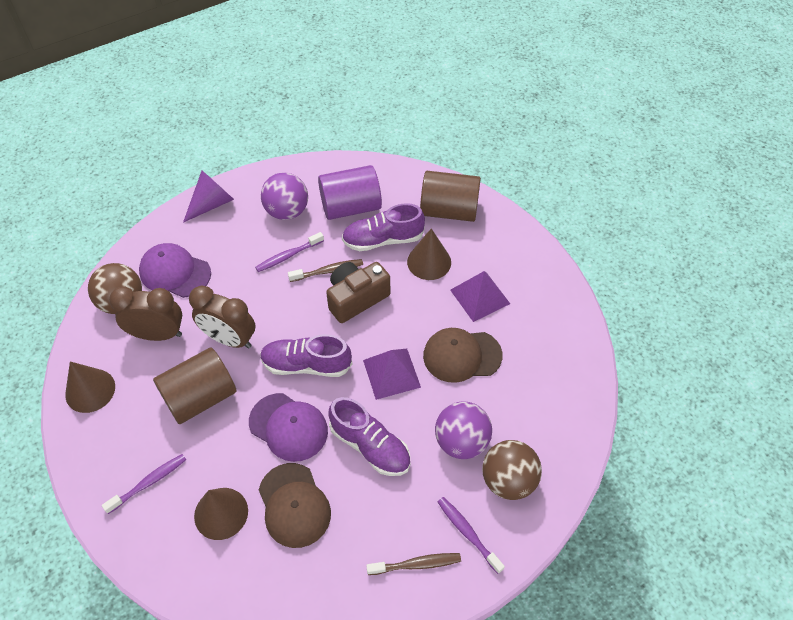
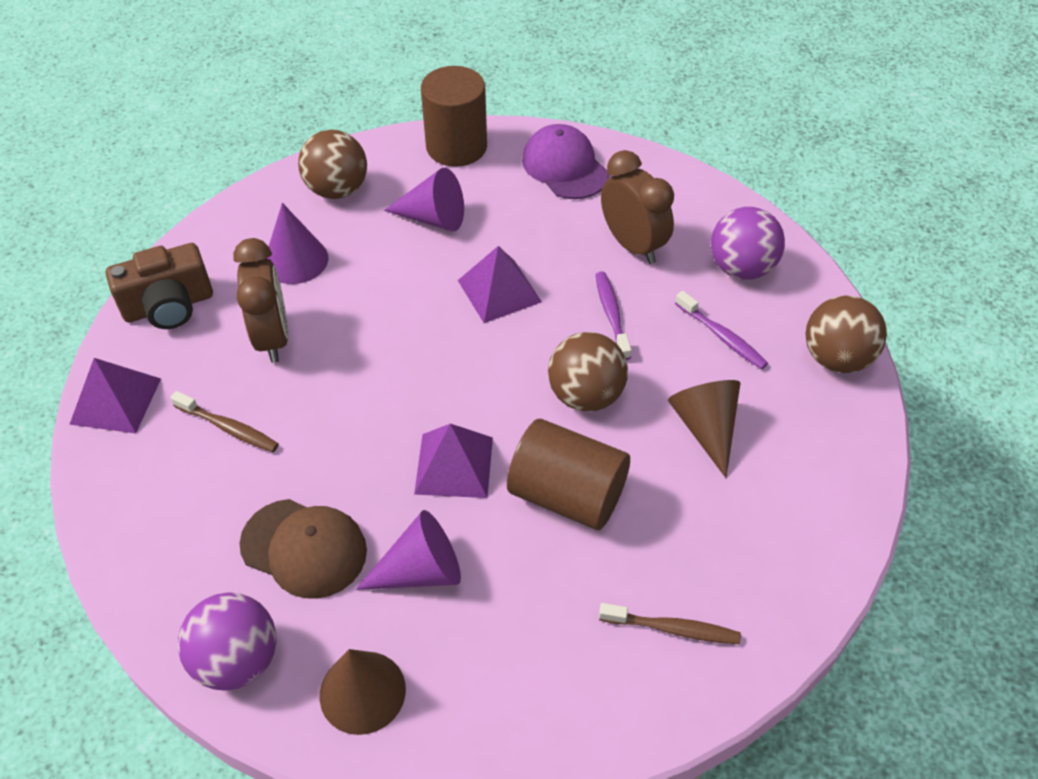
brown ball: [88,263,142,314] [482,440,542,500] = 2 -> [298,130,367,199] [548,332,628,412] [805,295,887,373] = 3
brown cap: [259,463,331,548] [423,328,502,383] = 2 -> [239,499,367,599] = 1
brown cone: [65,361,115,413] [194,488,248,540] [407,229,451,280] = 3 -> [320,649,406,735] [668,380,741,478] = 2
purple cap: [139,243,211,298] [249,393,328,462] = 2 -> [522,124,609,199] = 1
purple cone: [183,170,234,223] = 1 -> [266,203,328,284] [356,510,461,590] [384,168,464,232] = 3
purple cylinder: [318,165,382,220] = 1 -> none = 0
purple pyramid: [363,349,421,400] [450,271,510,322] = 2 -> [69,358,161,434] [414,424,493,498] [458,246,542,323] = 3
purple shoe: [260,334,352,377] [328,397,410,476] [342,203,425,251] = 3 -> none = 0
purple toothbrush: [102,454,186,514] [255,232,324,272] [437,497,505,574] = 3 -> [595,272,631,360] [675,291,768,370] = 2

